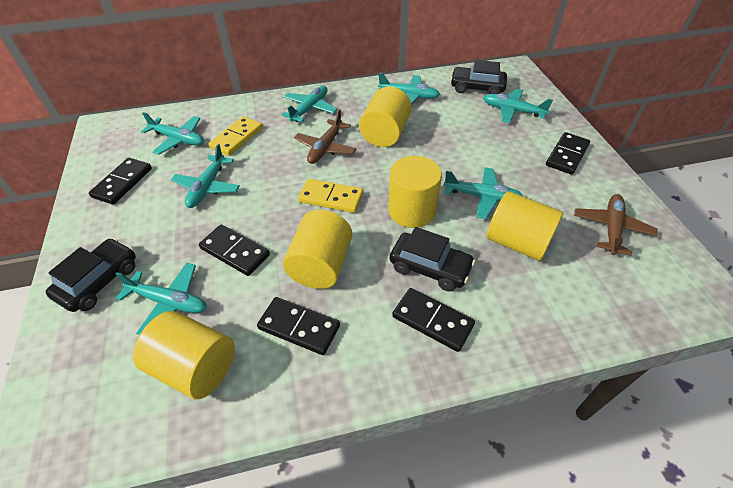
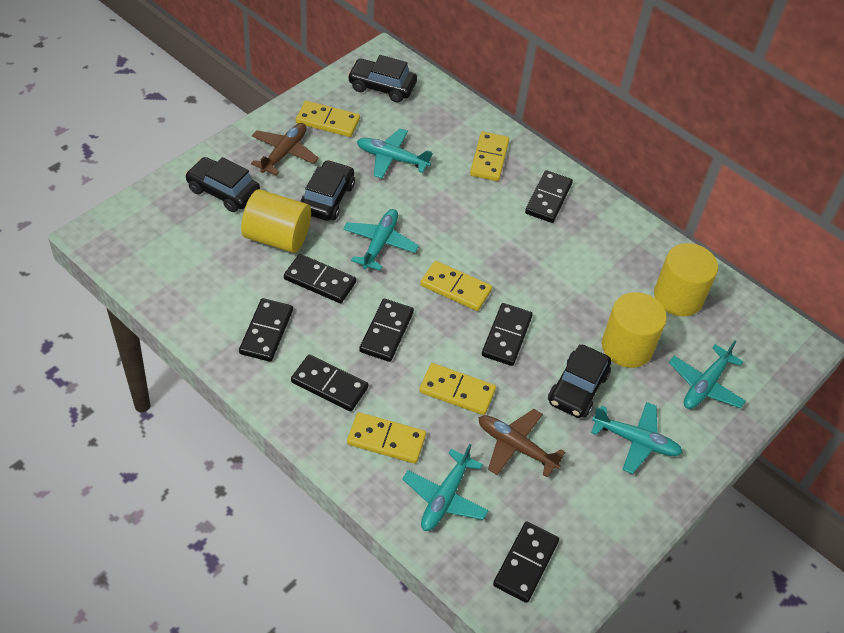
black car: [46,238,136,312] [390,227,475,292] [450,60,507,94] = 3 -> [185,157,260,212] [300,160,355,221] [348,55,417,103] [548,344,611,418] = 4
black domino: [89,158,152,205] [199,224,270,276] [257,297,340,355] [392,288,475,352] [546,132,590,175] = 5 -> [239,298,293,362] [284,254,356,303] [291,355,368,411] [359,299,414,362] [482,303,533,366] [493,522,559,603] [525,170,573,223] = 7
turquoise plane: [116,263,207,335] [141,112,204,155] [171,144,240,208] [281,86,337,122] [378,73,440,104] [444,167,523,219] [483,89,553,123] = 7 -> [343,209,419,271] [357,128,433,178] [403,444,489,531] [591,402,683,474] [669,341,746,409] = 5
yellow cylinder: [133,311,235,399] [283,210,352,289] [359,86,412,147] [388,156,442,228] [487,191,563,261] = 5 -> [241,189,311,253] [602,292,667,368] [654,243,718,316] = 3
yellow domino: [209,116,263,156] [298,179,363,213] = 2 -> [296,101,360,137] [347,412,426,464] [419,363,496,415] [420,261,492,311] [470,132,509,181] = 5

